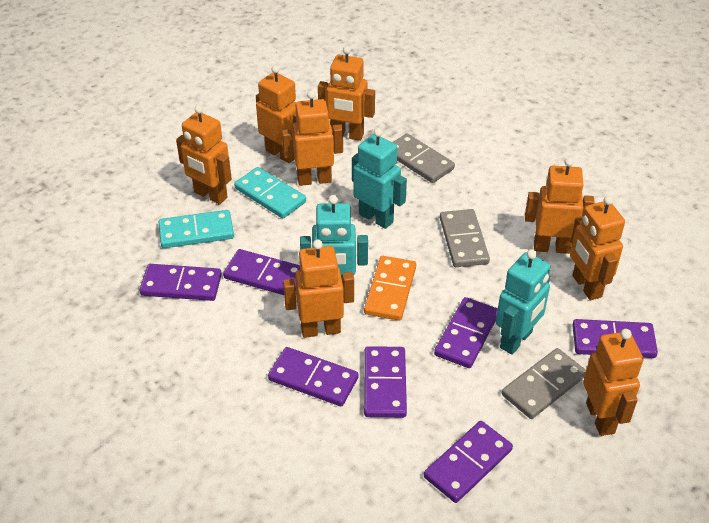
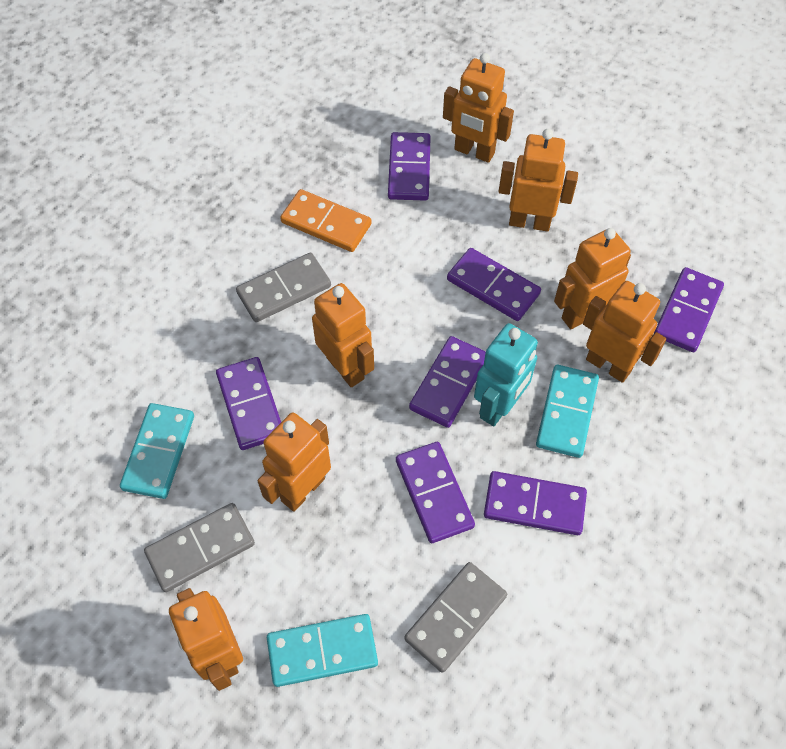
orange robot: [176,105,232,205] [256,65,297,163] [282,90,343,186] [283,240,354,338] [318,46,375,141] [525,157,595,254] [570,196,625,300] [583,329,643,436] = 8 -> [169,588,243,691] [257,412,331,512] [312,283,374,387] [443,53,514,163] [498,129,578,231] [554,228,631,329] [583,281,666,383] = 7
turquoise domino: [159,210,234,248] [234,167,306,219] = 2 -> [120,403,194,499] [267,614,378,687] [536,365,599,458] = 3
turquoise robot: [300,195,368,278] [352,128,407,229] [496,249,550,355] = 3 -> [474,323,538,426] = 1

